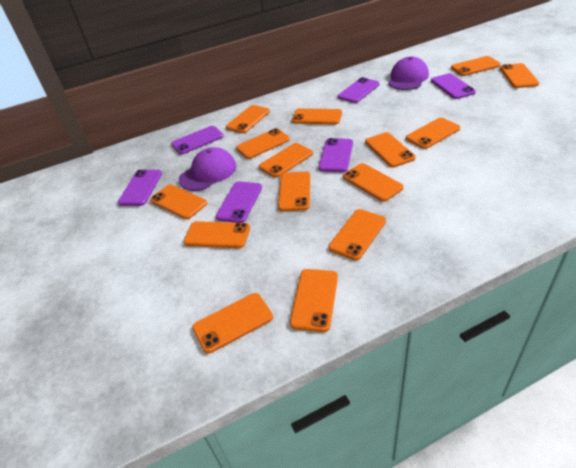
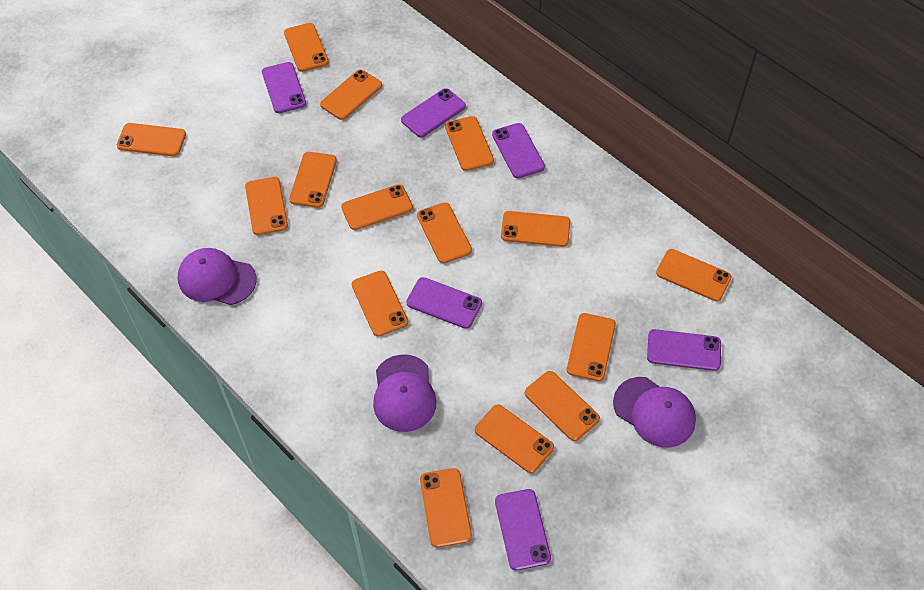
purple cap: [179,147,236,191] [388,57,429,90] = 2 -> [178,248,257,305] [373,354,437,432] [613,377,696,447] = 3

